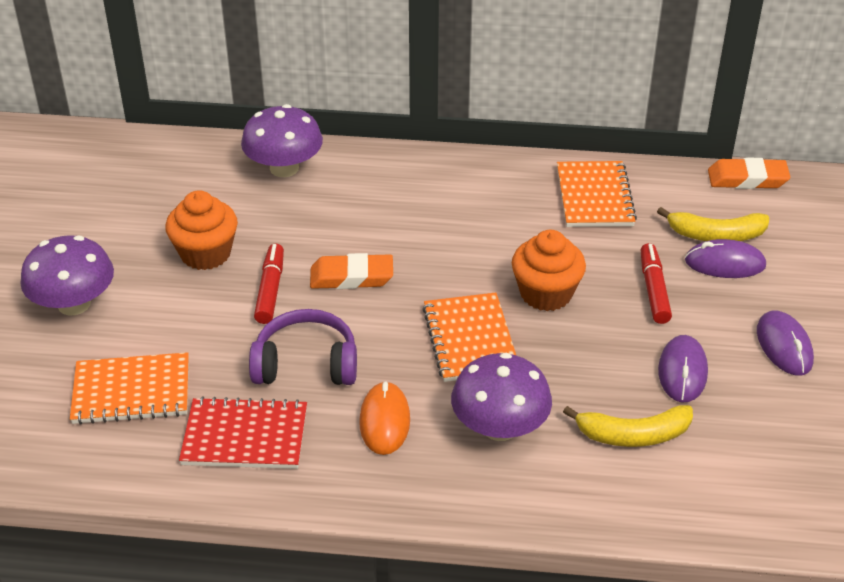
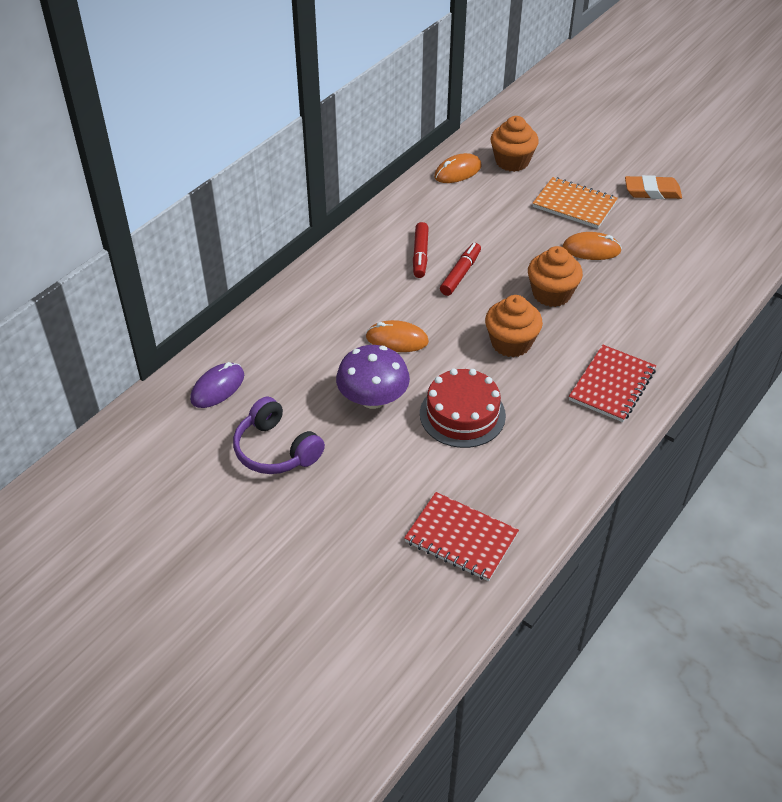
orange cupcake: [165,190,238,270] [512,230,586,311] = 2 -> [485,295,543,357] [491,116,539,172] [528,246,583,307] = 3
orange eraser: [310,253,393,289] [708,157,790,189] = 2 -> [625,175,682,199] = 1
orange mouse: [359,381,410,455] = 1 -> [366,320,429,352] [434,153,481,183] [562,232,622,260] = 3
orange notebook: [70,352,189,425] [422,293,516,382] [557,161,637,227] = 3 -> [533,177,618,229] = 1
purple mouse: [658,335,708,402] [685,239,766,278] [757,310,814,375] = 3 -> [190,362,244,408] = 1
purple mushroom: [20,235,114,315] [241,104,323,177] [451,353,552,441] = 3 -> [336,345,410,409] = 1
red cake: none = 0 -> [420,368,506,448] = 1
red notebook: [179,396,307,469] = 1 -> [404,492,519,581] [569,345,656,422] = 2
yellow banana: [563,405,693,447] [657,207,769,241] = 2 -> none = 0

